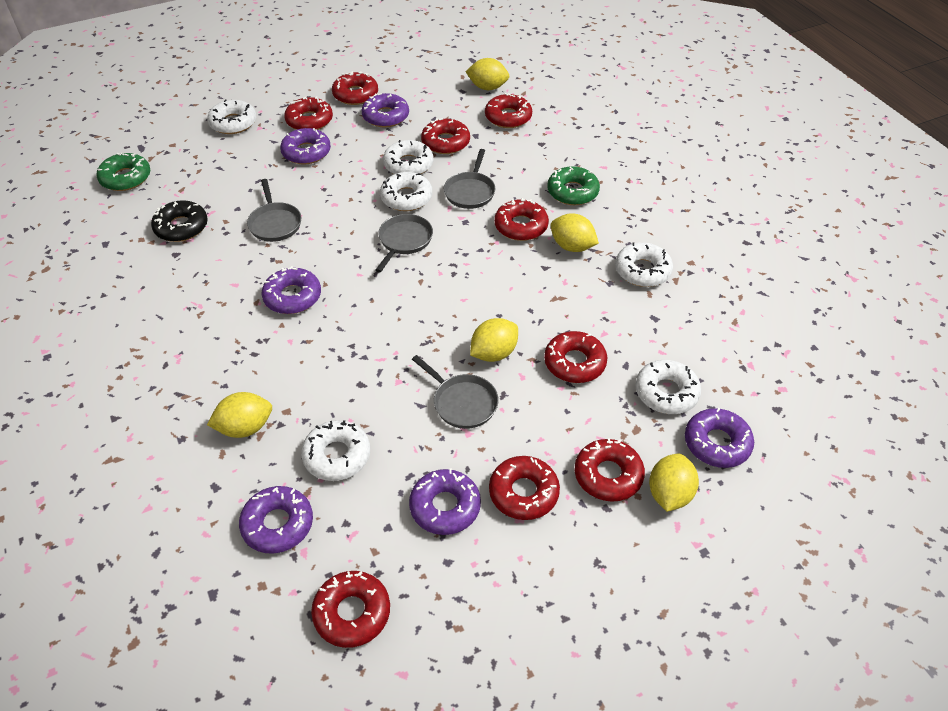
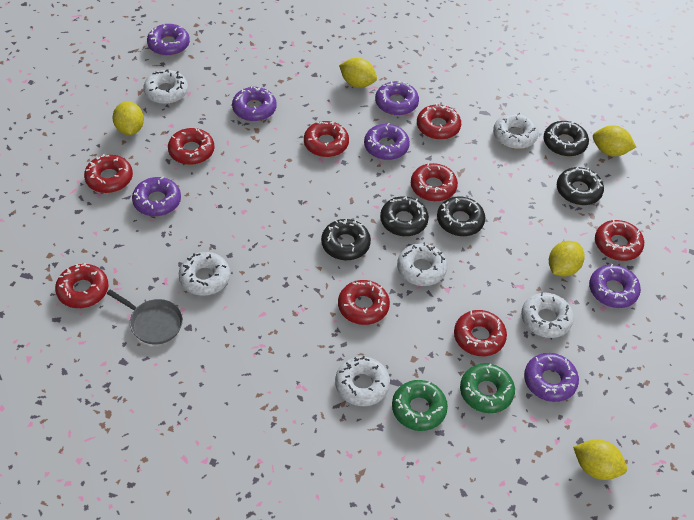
black donut: [151,200,208,242] = 1 -> [321,219,371,260] [380,196,429,236] [437,197,485,236] [543,121,589,157] [557,167,604,205] = 5
grey pan: [247,179,302,242] [375,214,433,273] [412,355,499,429] [444,149,495,209] = 4 -> [107,290,183,345] = 1
purple donut: [239,486,313,554] [261,266,321,314] [280,128,331,164] [362,93,409,127] [409,469,481,535] [685,408,754,468] = 6 -> [132,177,181,217] [147,24,190,56] [232,86,277,121] [364,123,410,160] [375,80,419,116] [524,353,579,402] [589,264,641,308] = 7

